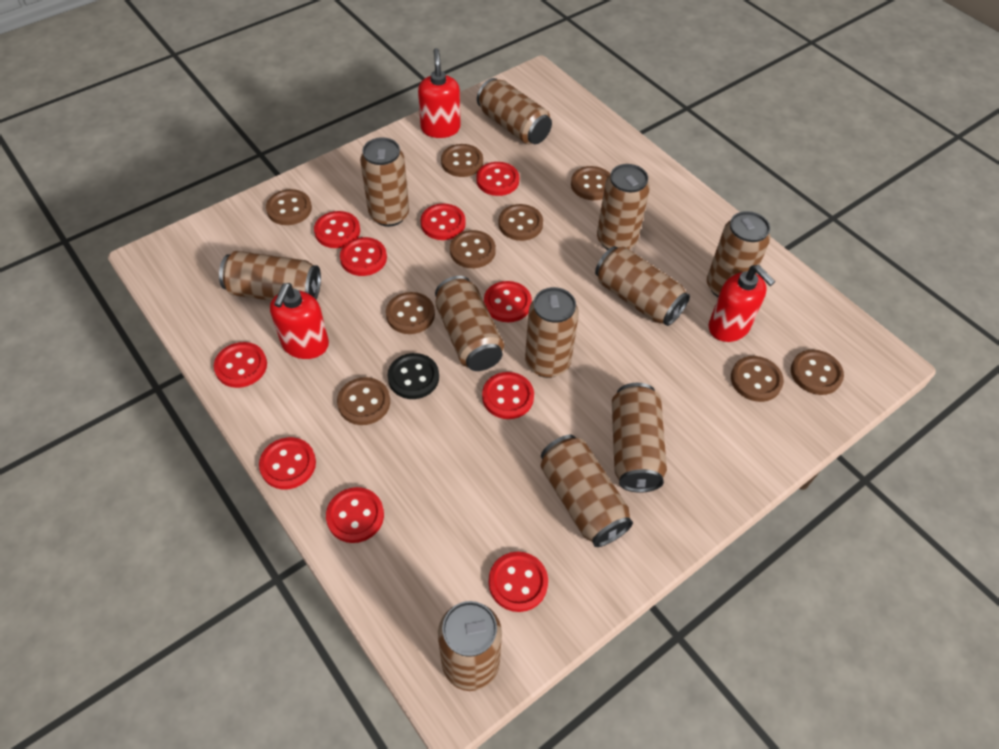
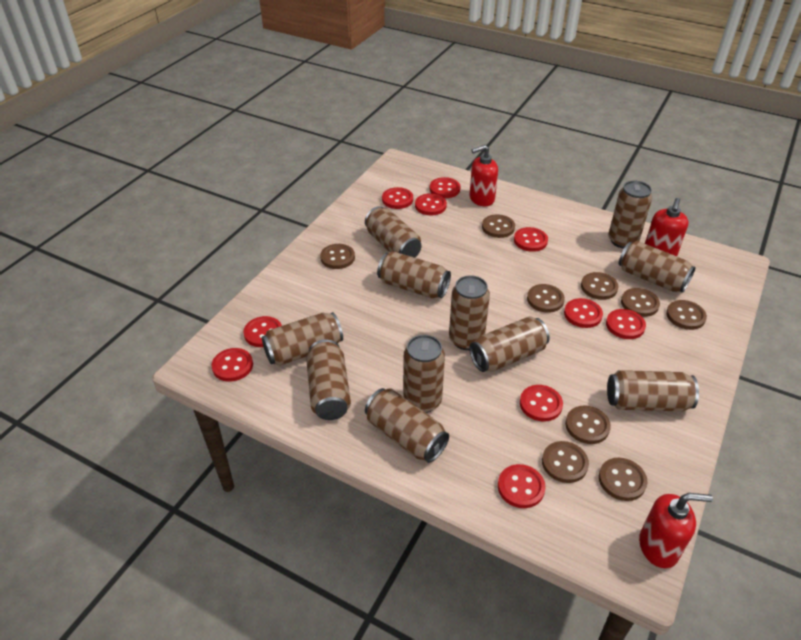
black button: [387,353,439,399] = 1 -> none = 0

